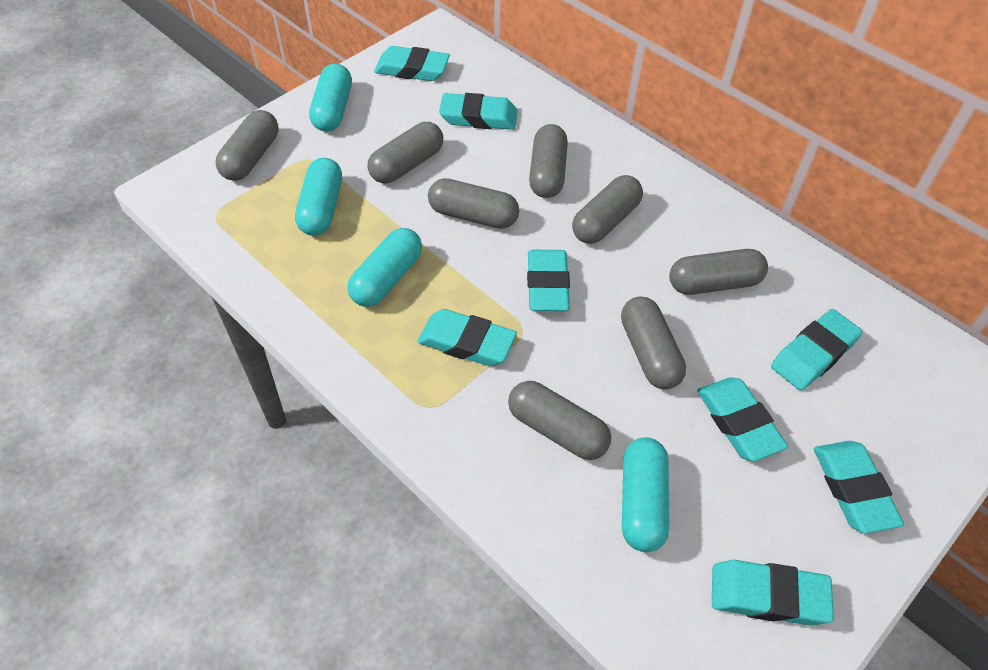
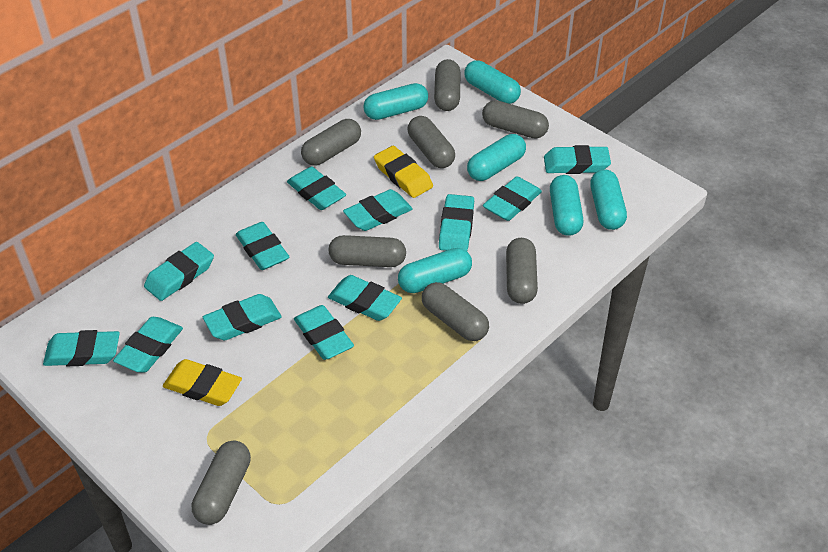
turquoise capsule: [295,158,342,236] [309,64,352,131] [347,228,422,307] [622,437,669,552] = 4 -> [363,83,428,120] [398,248,472,293] [464,60,521,104] [467,134,526,181] [550,175,583,236] [590,169,627,230] = 6
turquoise eraser: [374,46,450,81] [418,309,517,366] [439,93,517,130] [527,250,570,311] [697,377,788,461] [712,560,834,626] [771,309,863,391] [814,441,904,533] = 8 -> [43,330,120,366] [113,317,183,373] [144,242,214,301] [203,294,282,340] [236,222,289,270] [287,167,346,210] [294,305,354,360] [328,275,402,321] [343,189,413,231] [439,194,474,251] [483,176,542,221] [544,145,611,174] = 12
yellow eraser: none = 0 -> [163,359,242,406] [374,146,433,198] = 2

